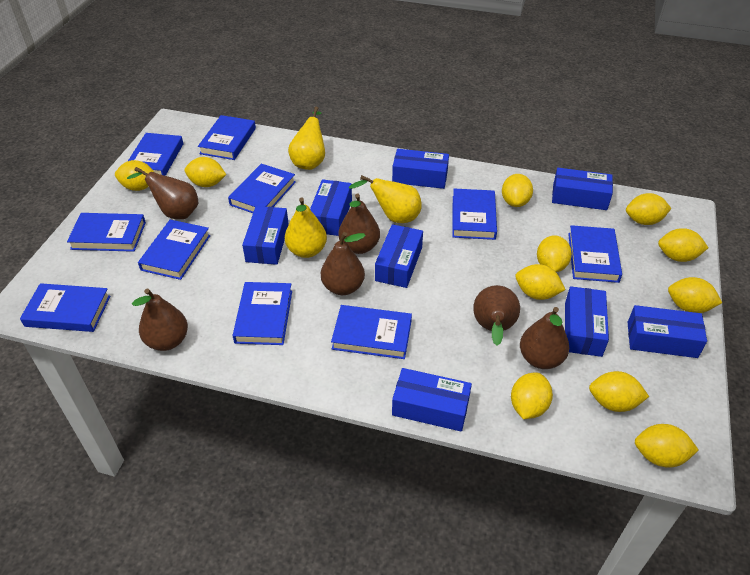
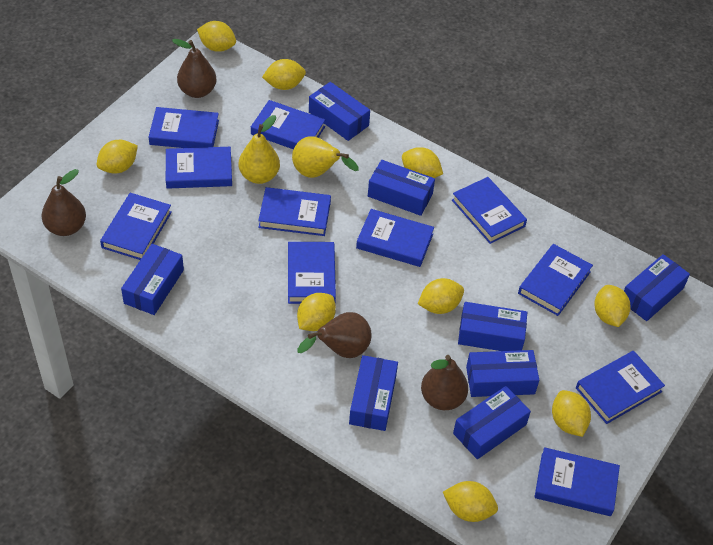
blue book: [20,283,110,332] [67,213,146,252] [128,133,183,176] [138,220,210,280] [198,115,256,160] [228,164,296,213] [232,282,292,345] [331,305,412,359] [452,189,497,240] [568,225,622,283] = 10 -> [100,193,172,260] [149,107,219,148] [166,147,232,189] [251,100,325,149] [258,187,331,236] [288,242,336,304] [356,209,434,267] [452,177,527,244] [518,244,593,316] [534,447,620,516] [576,351,665,424] = 11
brown pear: [127,167,198,219] [132,288,188,351] [321,232,366,295] [338,193,380,254] [473,285,520,346] [520,307,569,369] = 6 -> [42,169,86,236] [172,39,217,98] [297,312,372,358] [421,355,468,410] = 4
yellow lemon: [115,160,154,191] [185,157,226,187] [502,174,533,207] [511,373,553,419] [515,264,565,300] [537,236,572,272] [589,371,649,412] [626,193,672,225] [635,424,699,468] [658,228,708,262] [668,277,722,313] = 11 -> [97,140,138,173] [197,21,236,52] [262,59,306,90] [297,293,336,331] [402,147,443,178] [418,278,464,314] [443,481,498,522] [552,390,591,437] [594,285,631,327] = 9
yellow pear: [285,197,327,258] [288,107,325,170] [348,175,422,223] = 3 -> [239,115,280,184] [292,136,359,178] = 2

